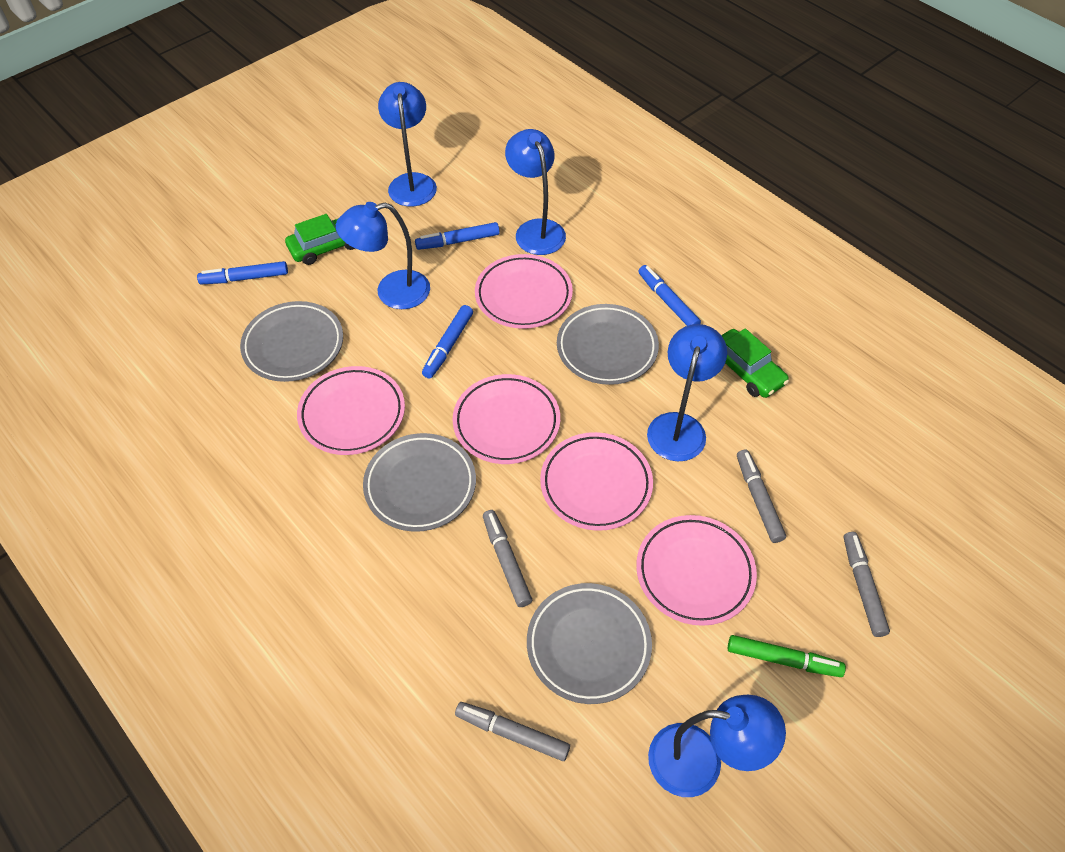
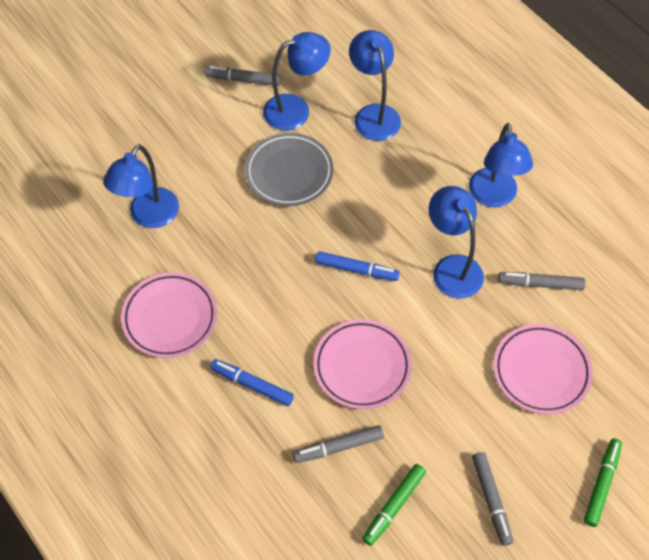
blue marker: [197,261,288,284] [415,222,500,250] [422,305,473,379] [638,265,701,326] = 4 -> [210,359,294,406] [315,251,400,281] = 2
green car: [285,214,355,265] [721,328,789,398] = 2 -> none = 0
green marker: [728,635,846,677] = 1 -> [362,464,426,546] [584,438,622,527] = 2
grey plate: [240,301,343,382] [363,433,476,532] [527,583,652,704] [557,304,659,385] = 4 -> [245,133,333,206] = 1
pink plate: [297,366,405,455] [453,374,560,464] [475,254,573,329] [540,432,653,531] [636,515,757,626] = 5 -> [121,272,217,358] [314,319,412,409] [493,324,593,414] = 3

